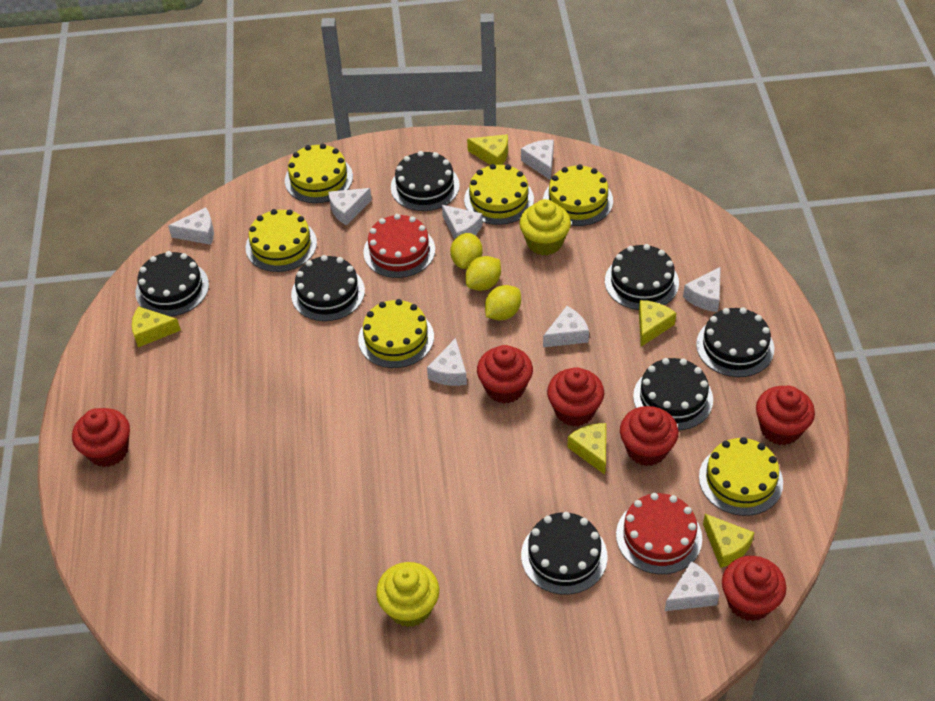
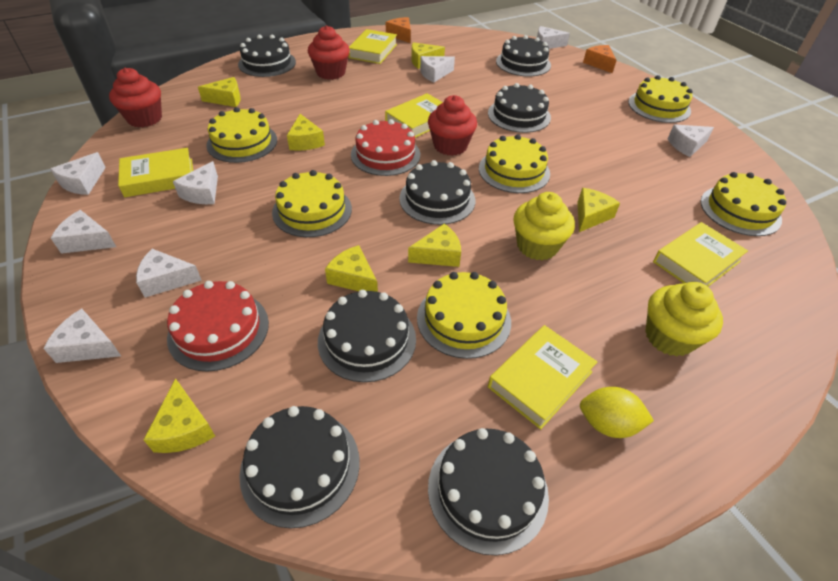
orange cheese: none = 0 -> [386,17,411,43] [583,45,616,73] = 2
red cupcake: [72,408,130,467] [477,345,533,404] [547,367,604,426] [620,406,679,466] [722,556,786,621] [756,386,815,445] = 6 -> [109,68,162,127] [308,25,350,80] [428,95,477,156] = 3
yellow book: none = 0 -> [118,148,193,197] [348,29,397,64] [385,93,443,138] [488,325,597,430] [653,222,748,287] = 5
yellow cheese: [132,306,181,347] [467,134,508,165] [567,423,606,475] [639,300,676,347] [703,514,755,568] = 5 -> [143,378,215,453] [198,77,241,107] [287,114,325,151] [325,245,378,292] [408,223,461,267] [411,42,445,69] [577,188,620,232] = 7
yellow lemon: [450,233,483,269] [465,256,501,291] [485,285,521,320] = 3 -> [580,387,654,438] = 1

